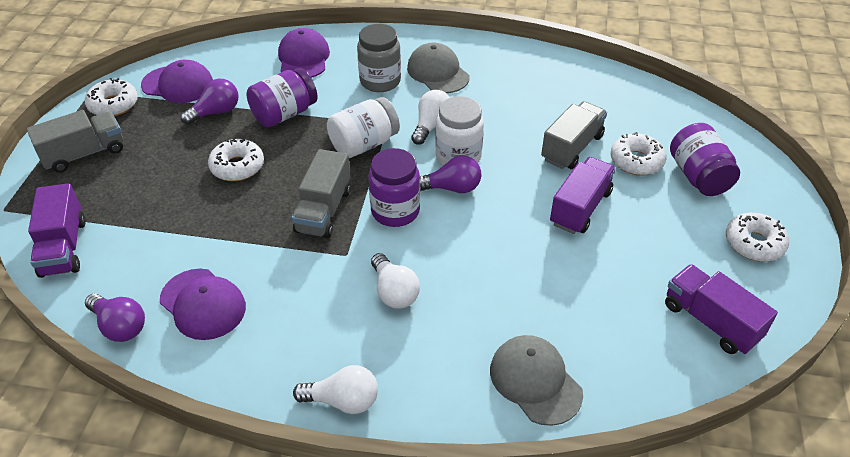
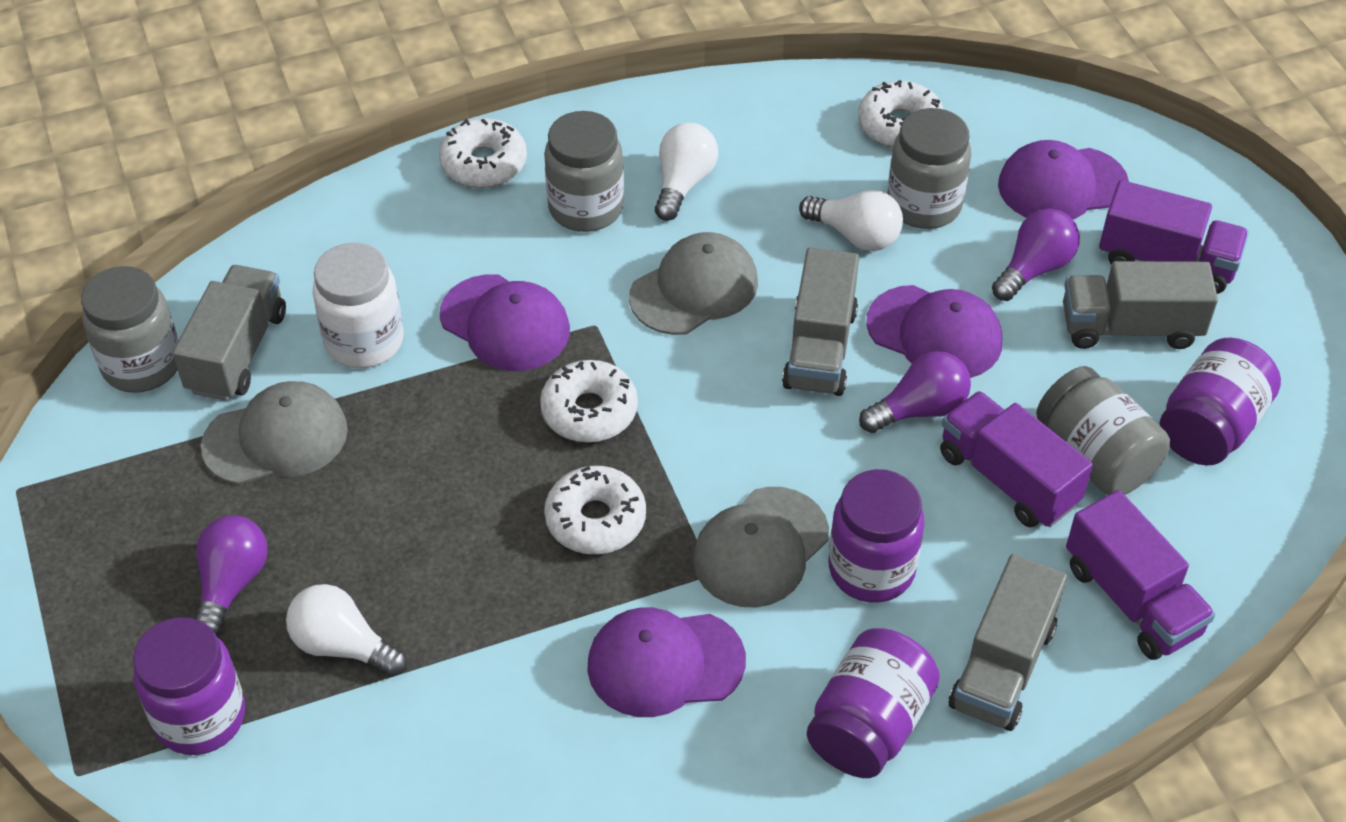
grey cap: [407,43,470,93] [490,335,583,426] = 2 -> [201,381,348,485] [629,232,758,335] [693,487,829,608] = 3
grey jar: [357,24,401,92] = 1 -> [81,266,178,393] [544,111,624,232] [887,108,971,229] [1036,366,1170,495] = 4
grey truck: [27,110,123,173] [292,149,351,238] [541,101,607,169] = 3 -> [173,265,286,401] [782,248,859,396] [949,554,1067,731] [1063,261,1218,349] = 4
purple cap: [141,60,213,103] [160,269,246,340] [278,28,330,78] = 3 -> [440,274,570,371] [587,607,746,717] [866,285,1002,378] [998,140,1129,219] = 4
purple jar: [247,68,317,127] [369,148,420,227] [670,123,740,196] = 3 -> [133,617,245,755] [807,628,940,778] [829,469,925,603] [1160,338,1281,466] = 4
white jar: [327,97,400,158] [435,96,484,166] = 2 -> [312,243,404,368] = 1

